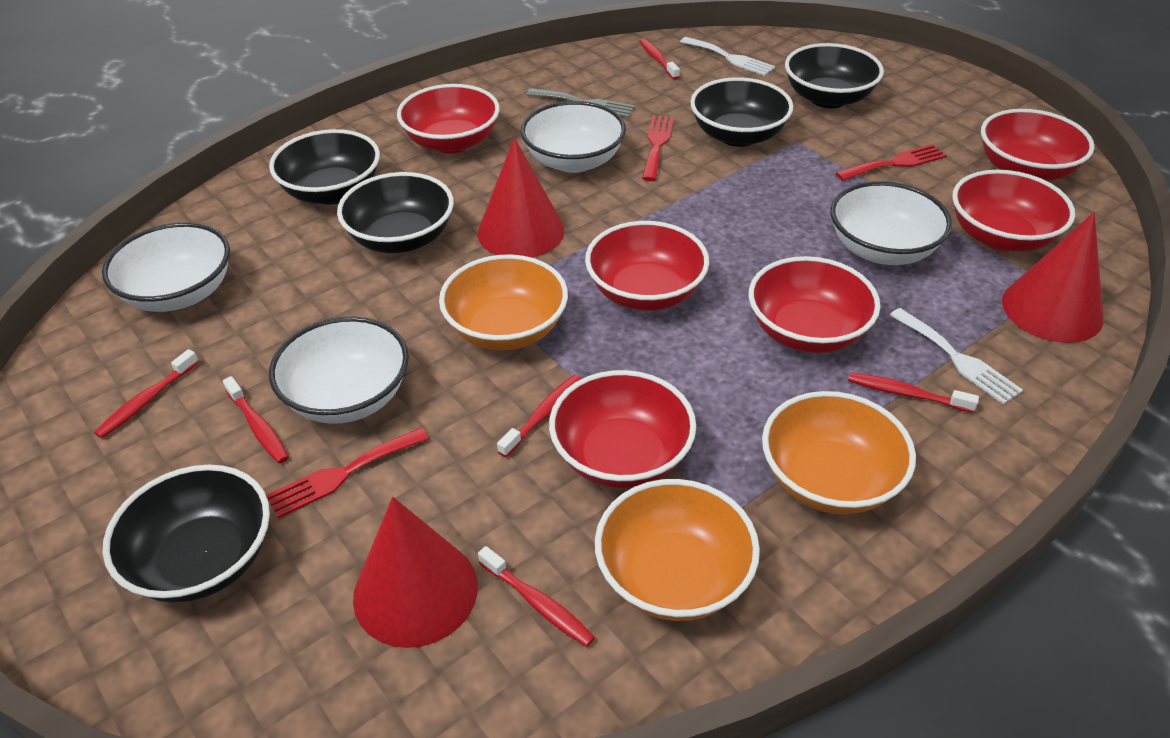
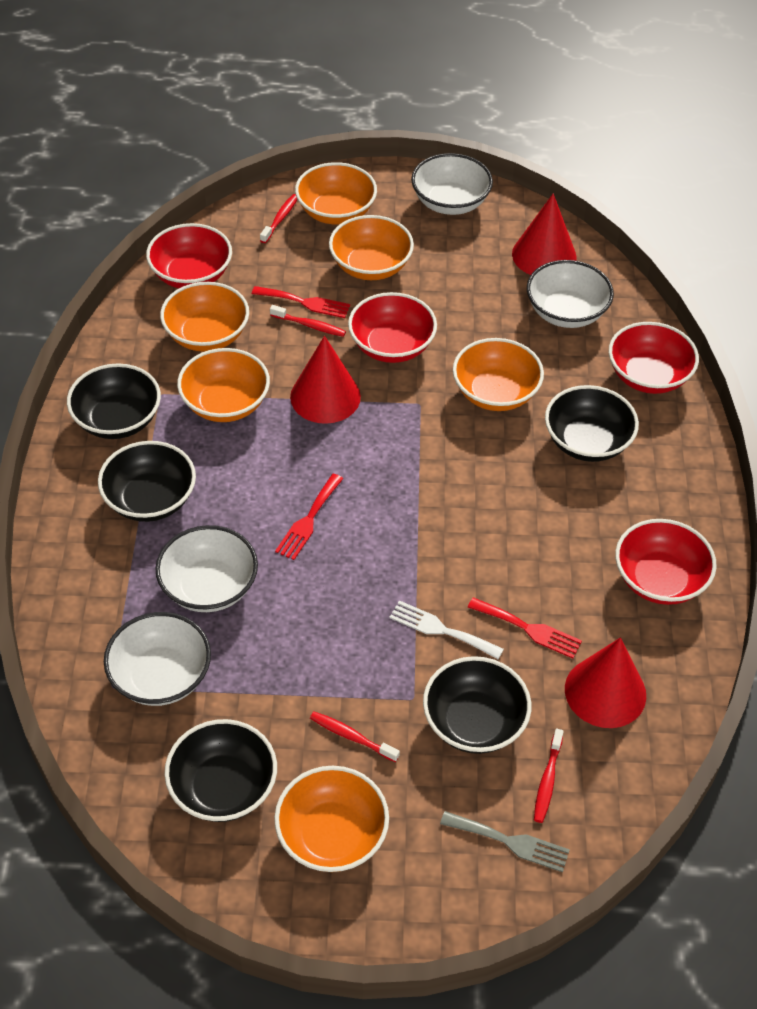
orange bowl: [439,254,568,350] [595,479,760,621] [762,391,916,514] = 3 -> [160,282,249,352] [177,348,270,422] [274,766,389,872] [295,162,377,224] [329,215,414,280] [453,338,544,411] = 6
red bowl: [397,84,500,153] [549,370,696,488] [585,221,709,311] [749,256,880,353] [952,170,1075,252] [981,109,1094,181] = 6 -> [146,223,232,288] [348,292,437,363] [609,322,699,394] [615,519,717,605] = 4
red toothbrush: [94,349,199,438] [223,376,289,464] [478,546,595,647] [497,374,582,457] [639,38,680,80] [848,372,979,413] = 6 -> [260,194,297,243] [270,305,346,337] [310,712,400,762] [534,729,564,823] = 4
white fork: [680,37,775,76] [890,308,1023,405] = 2 -> [389,600,504,659] = 1

